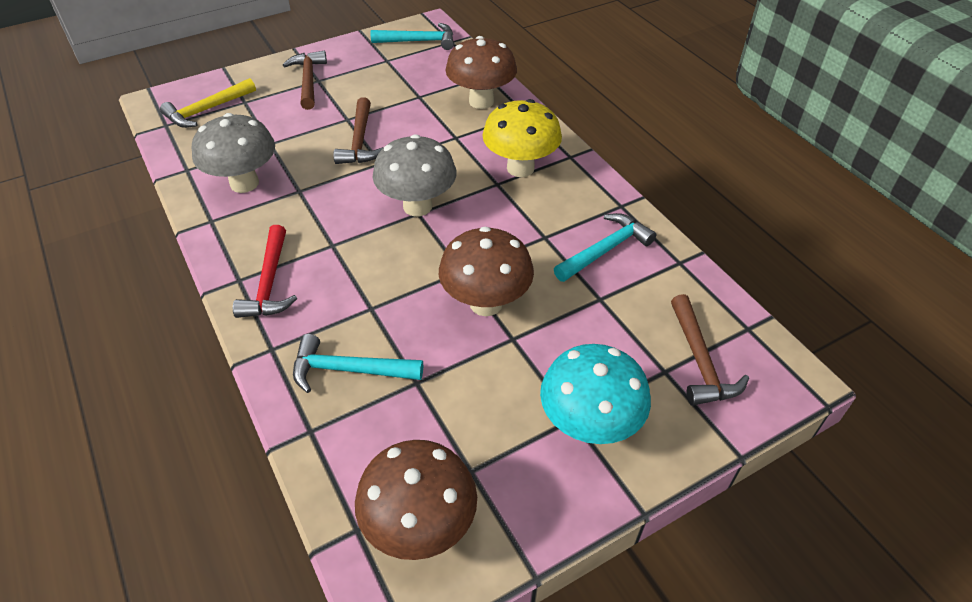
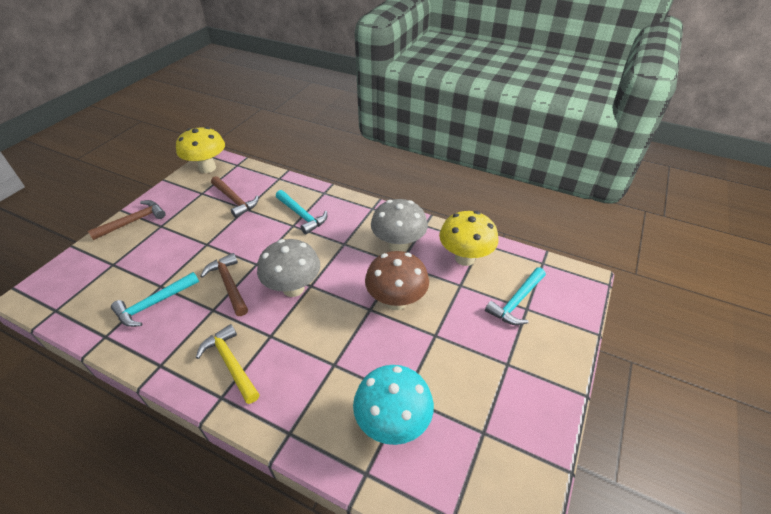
brown mushroom: [355,440,477,560] [439,227,534,316] [446,36,517,109] = 3 -> [365,251,429,310] = 1
red hammer: [233,225,297,318] = 1 -> none = 0
yellow mushroom: [483,99,562,177] = 1 -> [176,127,225,173] [439,211,498,266] = 2

